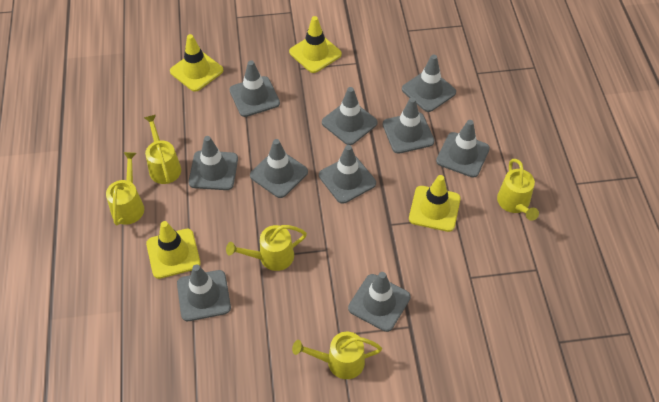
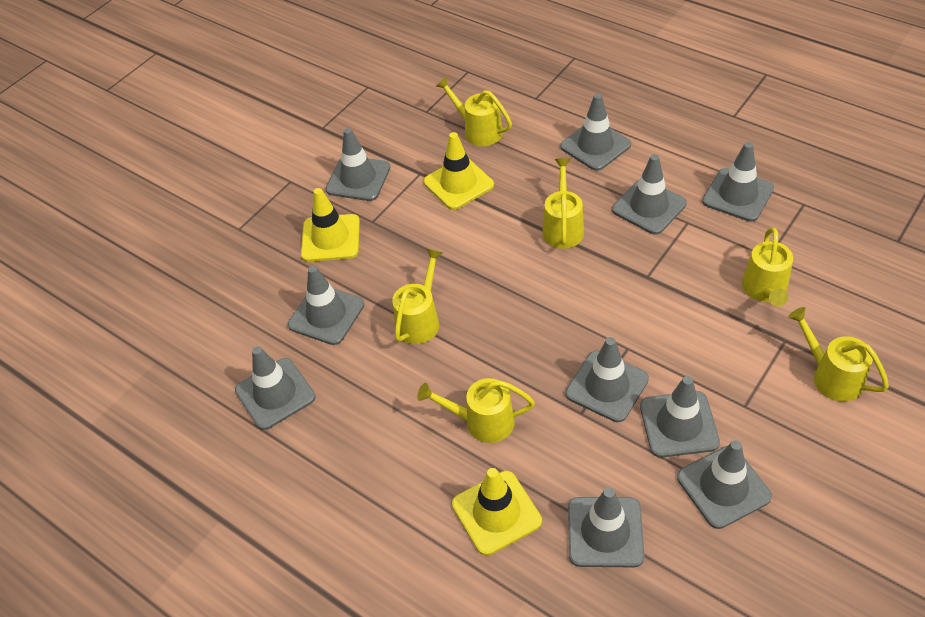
yellow traffic cone: [146,221,201,279] [170,34,223,92] [289,16,342,73] [409,175,461,232] = 4 -> [301,188,360,262] [424,132,494,210] [452,468,542,556] = 3
yellow watering can: [106,152,144,225] [144,115,181,184] [226,225,307,271] [292,332,382,379] [497,159,539,221] = 5 -> [392,248,443,344] [417,378,535,443] [436,77,512,146] [542,158,584,249] [742,227,793,306] [788,307,889,402] = 6

